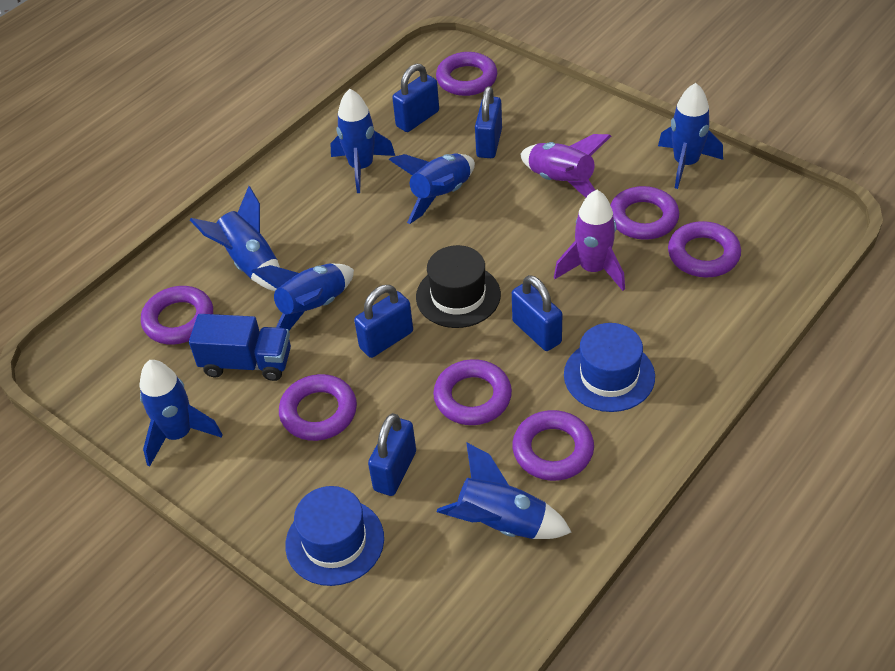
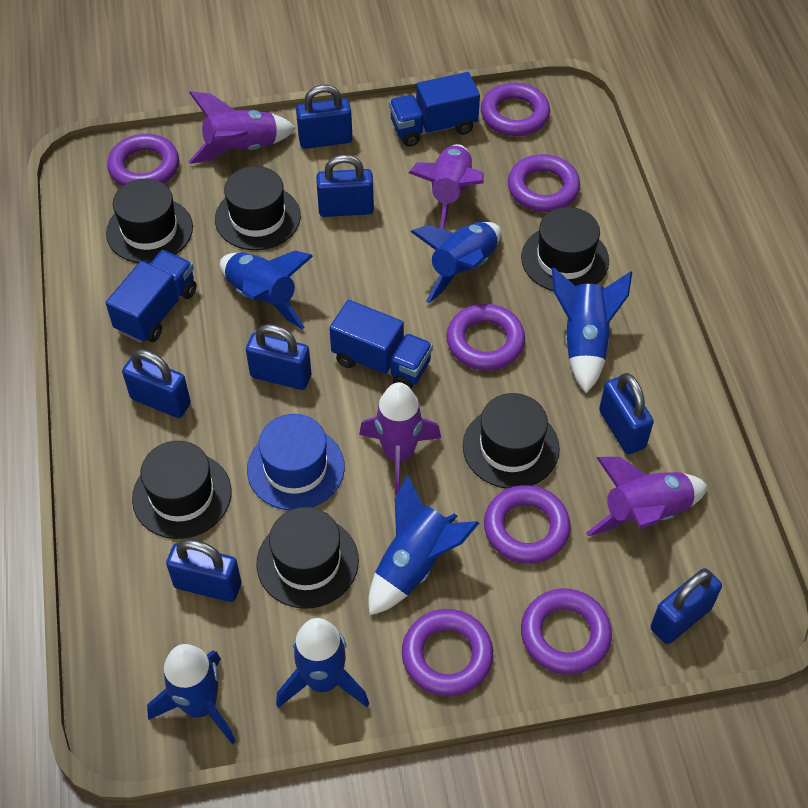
black hat: [416,245,501,328] = 1 -> [106,179,193,263] [132,441,232,539] [215,166,301,250] [257,507,359,609] [463,393,560,489] [521,207,609,291] = 6
blue hat: [285,486,384,586] [564,323,655,412] = 2 -> [247,414,345,510] = 1
blue padlock: [354,285,413,358] [368,413,416,496] [392,64,439,132] [475,86,502,158] [512,275,562,351] = 5 -> [122,349,191,418] [166,539,241,602] [246,324,311,390] [296,85,352,149] [316,155,374,217] [599,373,654,454] [650,568,722,644] = 7
blue rocket: [140,360,223,467] [190,186,280,291] [251,263,354,330] [331,89,395,193] [389,153,475,224] [437,442,572,539] [658,83,723,189] = 7 -> [147,644,236,744] [220,251,313,329] [276,618,369,708] [368,475,479,615] [411,222,501,303] [552,268,632,393] = 6
blue truck: [189,314,291,381] = 1 -> [106,250,197,343] [329,300,433,389] [389,72,480,147] = 3
purple rocket: [520,134,611,198] [554,190,625,291] = 2 -> [189,91,296,164] [359,382,441,495] [409,144,484,230] [586,457,708,536] = 4

